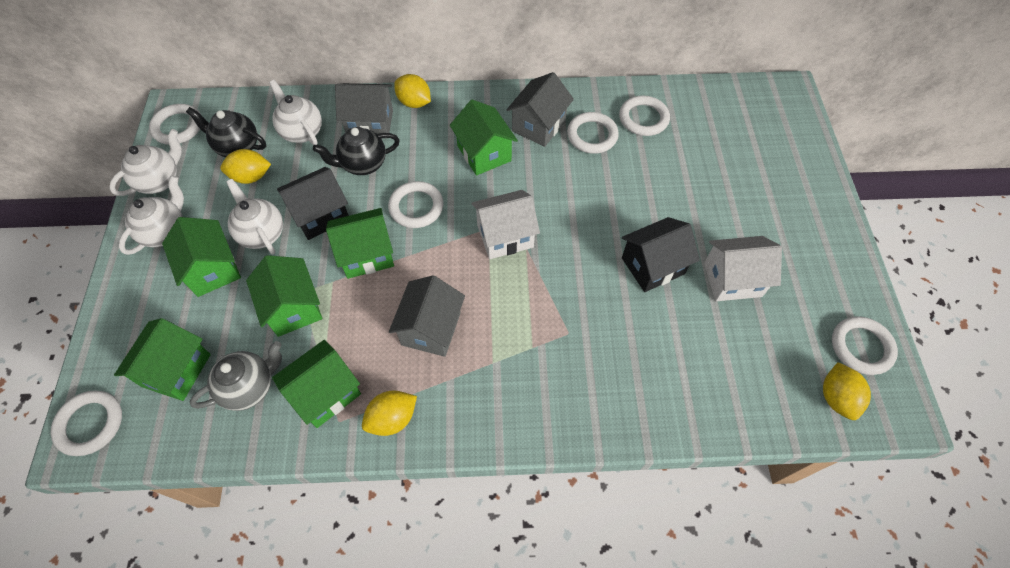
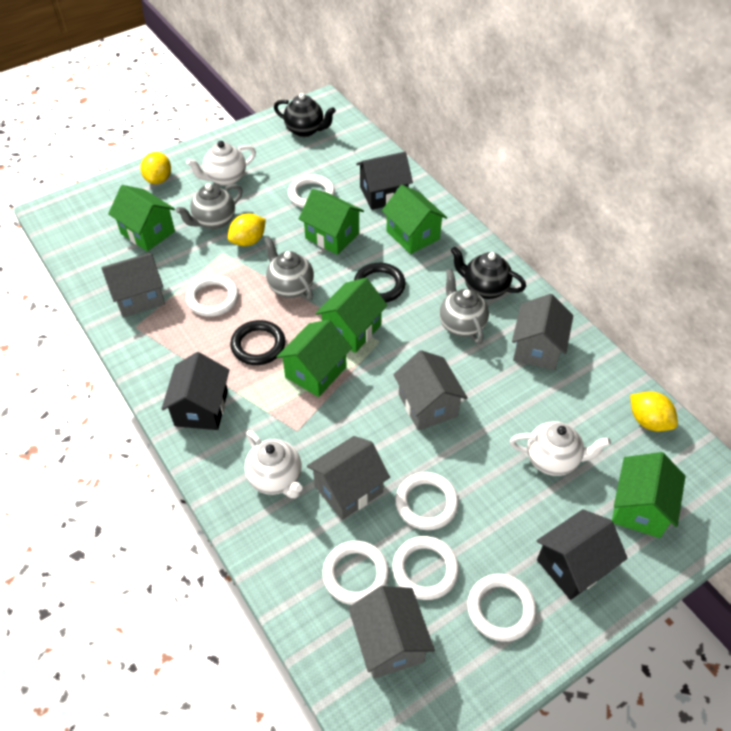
black house: [277,167,349,240] [622,217,700,292] = 2 -> [162,352,229,430] [356,152,413,210] [536,509,628,600] = 3
black ring: none = 0 -> [230,320,286,365] [354,263,406,302] = 2
grey house: [335,83,393,139] [389,275,465,357] [507,72,574,147] = 3 -> [101,253,165,318] [307,436,390,520] [348,586,435,679] [393,350,468,431] [512,294,573,370] = 5
grey teapot: [190,341,282,411] = 1 -> [176,183,242,229] [264,236,314,301] [439,269,489,344] = 3
white house: [472,190,540,259] [704,236,782,301] = 2 -> none = 0
white teapot: [109,129,182,196] [119,175,184,255] [226,179,283,254] [269,80,322,145] = 4 -> [186,141,256,186] [245,431,303,498] [510,421,611,476] = 3
yellow lemon: [220,149,271,184] [362,390,417,436] [394,74,431,108] [823,362,871,420] = 4 -> [141,152,171,184] [228,213,266,246] [630,391,678,431] = 3

